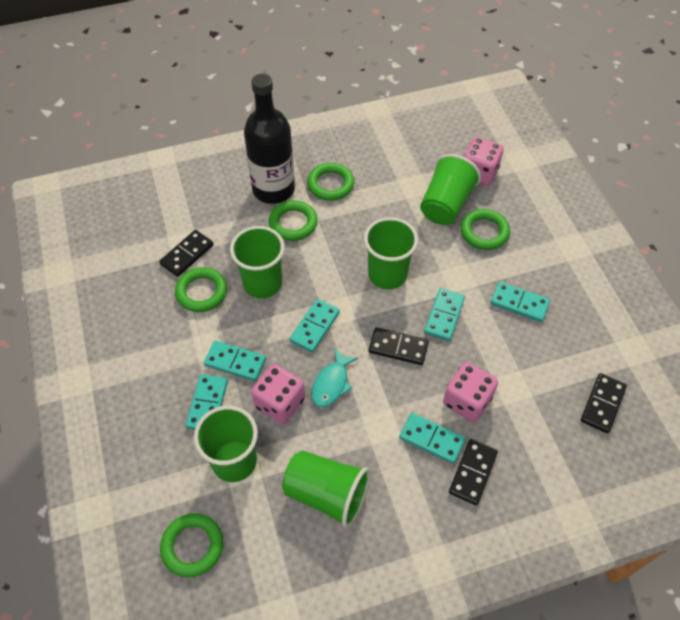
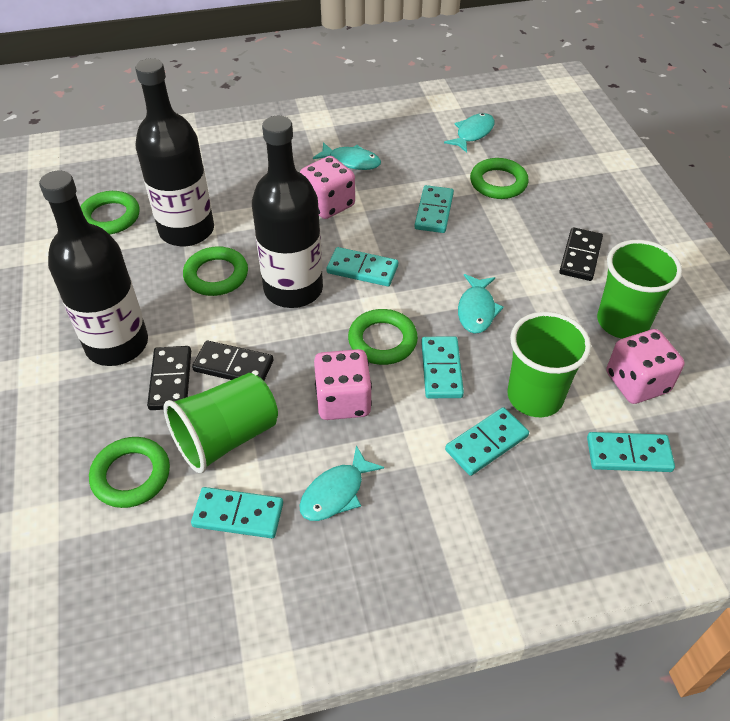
black bottle: [244,74,295,204] = 1 -> [39,170,148,366] [135,58,214,246] [252,116,323,308] = 3
black domino: [159,230,214,277] [369,327,429,365] [449,439,498,505] [581,373,627,433] = 4 -> [147,346,191,410] [192,341,273,381] [559,227,603,281] = 3
green cup: [194,405,258,482] [230,226,285,298] [282,450,370,528] [364,217,418,289] [420,154,481,225] = 5 -> [164,373,278,473] [507,312,591,417] [597,240,682,339] = 3
turquoise fish: [311,348,358,407] = 1 -> [300,446,384,521] [313,142,381,170] [444,113,495,153] [458,274,504,333] = 4

